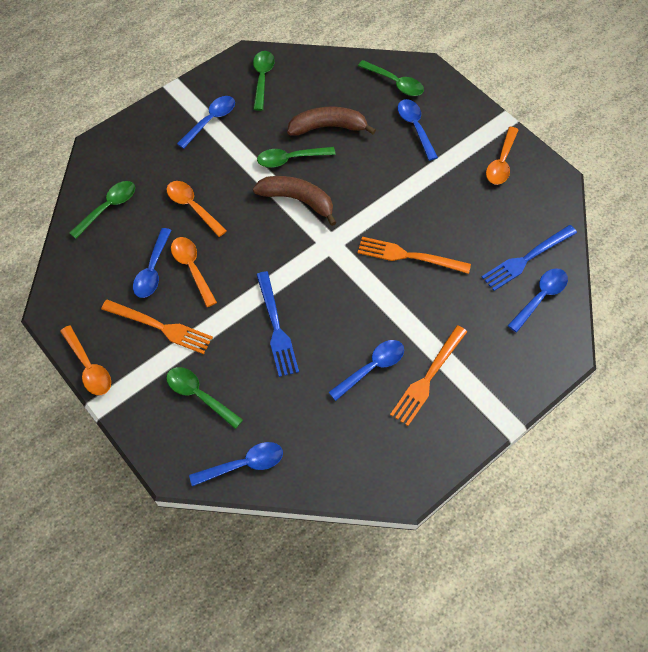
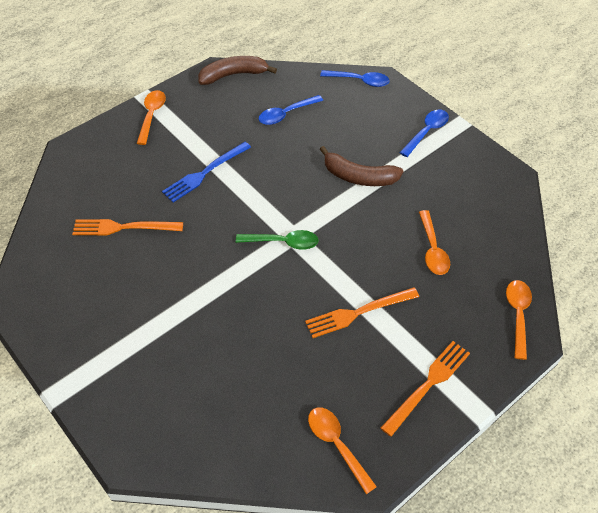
blue fork: [256,271,299,377] [482,225,577,291] = 2 -> [162,142,251,202] = 1
blue spoon: [133,228,172,298] [177,96,235,149] [189,442,283,486] [328,340,404,401] [398,99,438,161] [508,268,568,332] = 6 -> [258,95,323,125] [320,70,390,87] [399,110,449,157] = 3
green spoon: [69,181,135,239] [166,367,243,429] [253,51,275,111] [257,147,336,168] [358,60,424,96] = 5 -> [236,230,319,250] = 1

